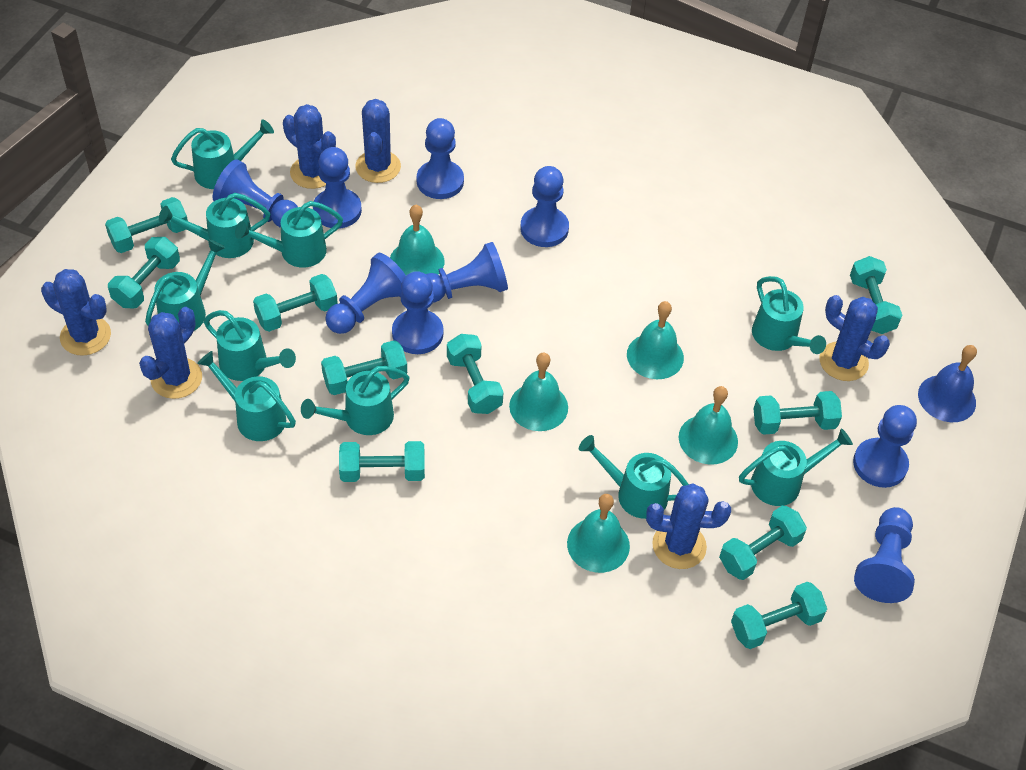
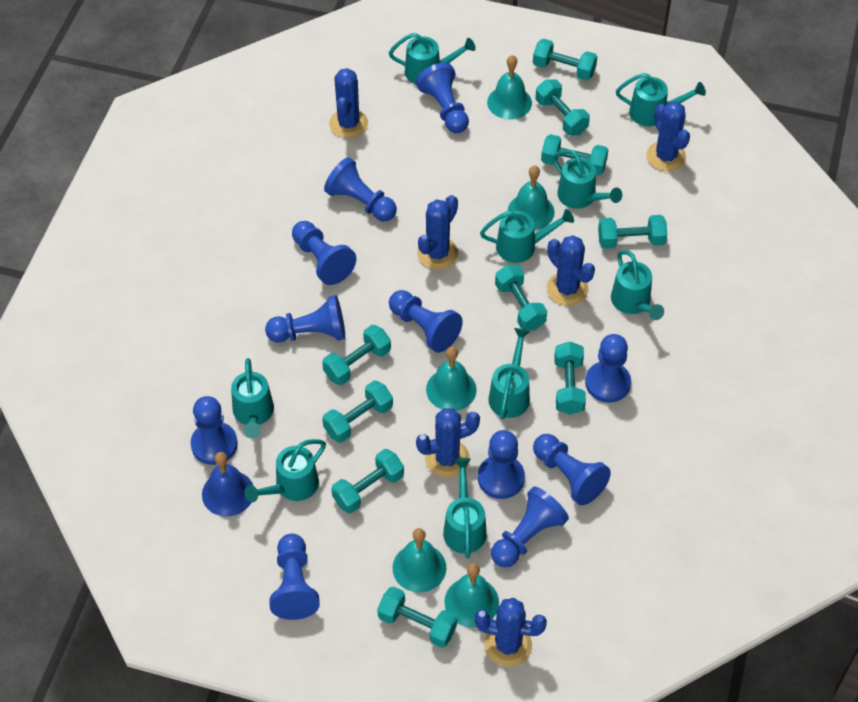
blue pawn: [213,159,298,228] [313,147,362,229] [325,253,406,334] [392,271,444,354] [417,118,464,199] [426,242,508,303] [520,166,569,247] [853,405,917,488] [854,507,915,603] = 9 -> [190,396,238,465] [265,295,345,343] [269,534,320,620] [292,221,356,285] [324,157,397,221] [389,290,463,353] [416,63,469,133] [478,430,525,499] [491,487,569,568] [533,434,611,505] [585,334,631,402] = 11
turquoise watering can: [145,239,226,331] [159,193,270,258] [171,120,274,189] [197,351,296,441] [204,310,296,381] [235,201,343,268] [301,366,410,435] [579,435,689,519] [739,428,853,506] [752,276,826,354] = 10 -> [231,358,274,438] [244,439,326,502] [389,33,476,84] [443,458,487,559] [480,209,574,263] [488,328,530,419] [553,149,622,209] [611,250,664,320] [616,73,706,126] = 9

